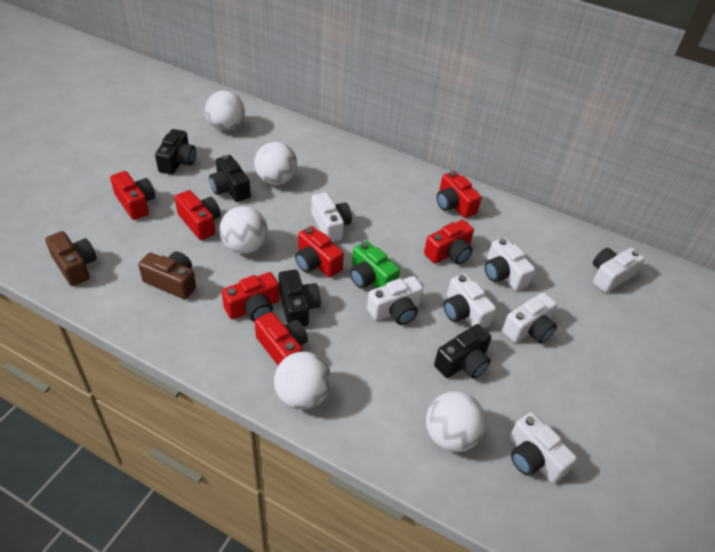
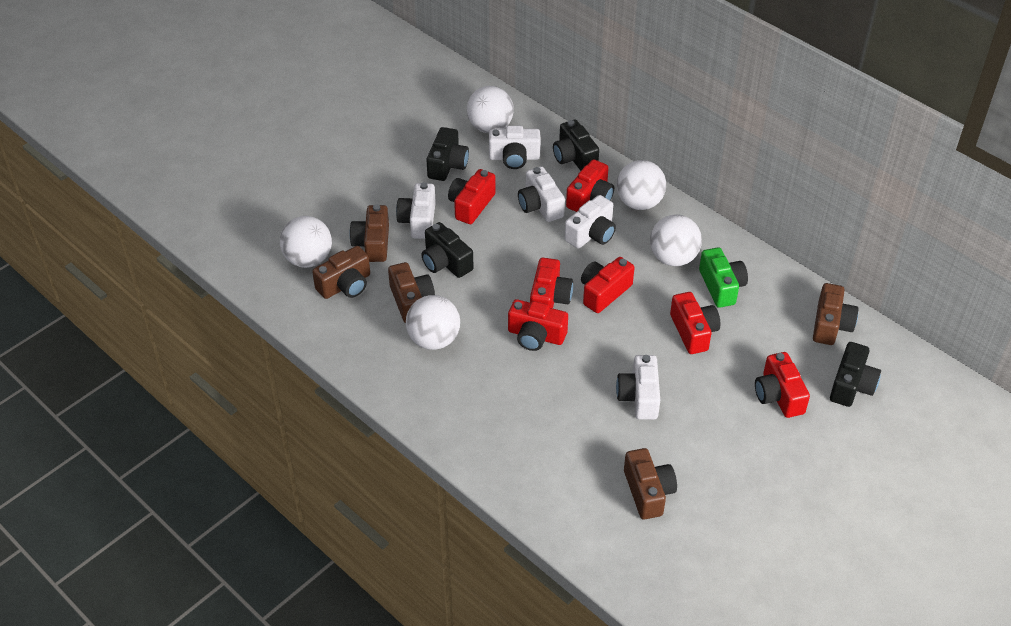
brown camera: [45,231,97,286] [138,251,196,299] = 2 -> [312,246,370,299] [350,204,389,262] [388,262,435,323] [624,448,677,520] [813,283,858,345] = 5
white camera: [311,192,352,242] [367,276,423,325] [444,274,496,328] [485,237,535,291] [502,292,557,343] [510,412,577,483] [593,248,645,293] = 7 -> [396,182,436,239] [489,126,541,169] [518,166,565,222] [564,195,616,249] [616,355,660,420] = 5

